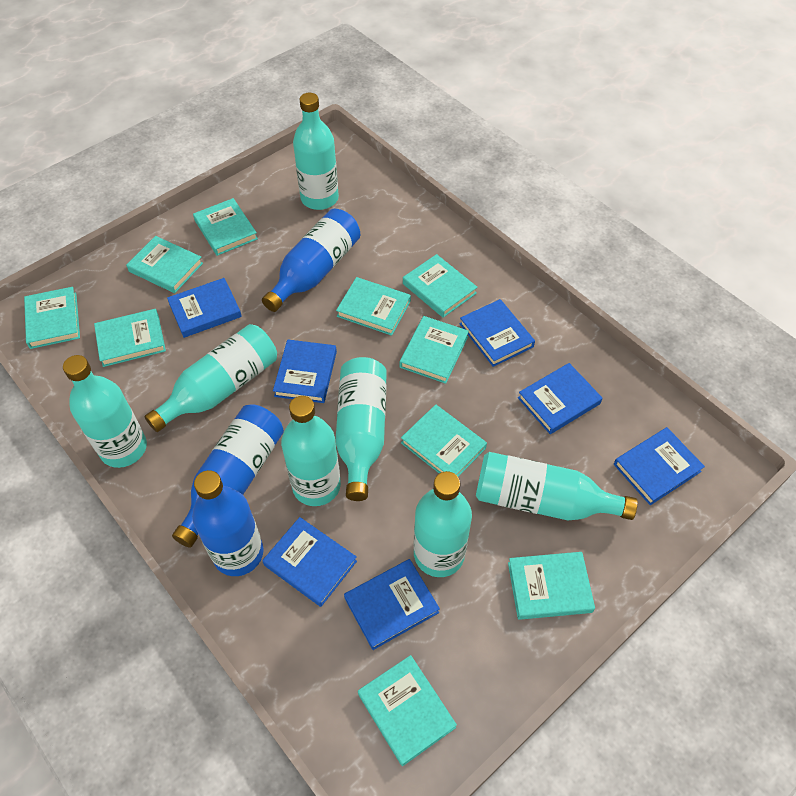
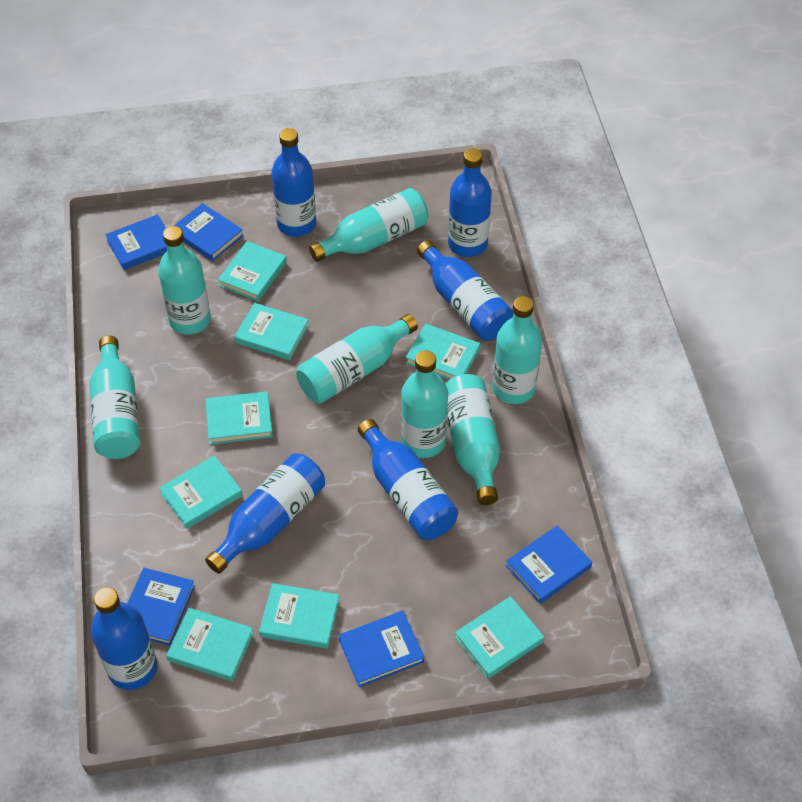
blue book: [167,278,242,338] [262,517,357,607] [273,339,337,403] [344,559,440,650] [460,299,535,367] [518,363,602,434] [614,427,705,505] = 7 -> [105,214,167,270] [127,568,195,646] [174,203,244,261] [338,611,425,687] [506,525,592,604] = 5
blue bottle: [172,404,284,548] [192,470,264,576] [262,209,360,312] = 3 -> [91,587,157,690] [205,453,325,574] [271,128,316,237] [358,419,458,540] [417,240,514,341] [448,148,492,257] = 6
turquoise book: [24,287,80,349] [94,309,166,367] [126,236,203,293] [193,198,258,256] [336,277,411,336] [358,655,457,766] [400,316,469,384] [401,404,487,477] [403,254,478,318] [508,552,595,620] = 10 -> [159,456,243,529] [166,608,254,681] [206,391,273,445] [218,241,287,301] [234,303,309,360] [259,583,339,648] [406,324,480,380] [455,596,544,679] = 8

